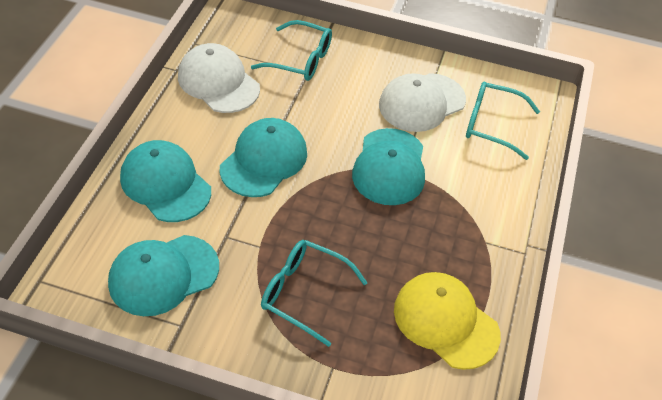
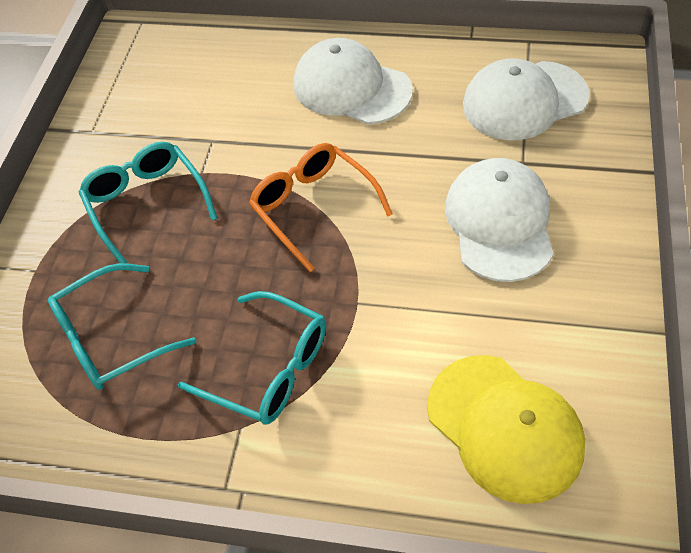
orange glasses: none = 0 -> [249,143,393,272] = 1
turquoise cap: [108,235,219,316] [120,140,211,222] [220,118,307,197] [352,128,425,205] = 4 -> none = 0
white cap: [178,43,260,113] [379,73,466,132] = 2 -> [294,38,413,125] [445,158,554,282] [463,58,590,140] = 3

